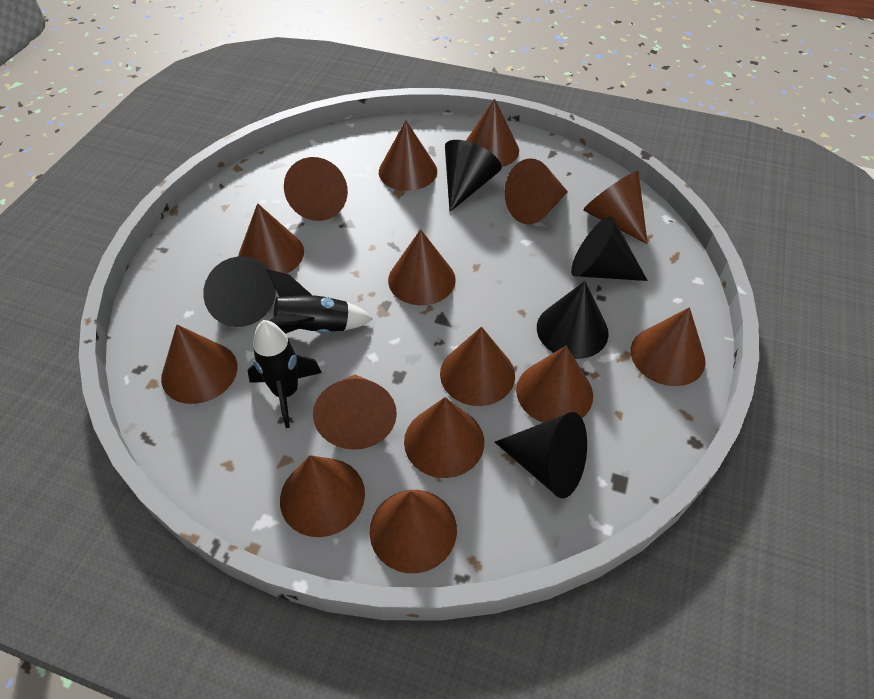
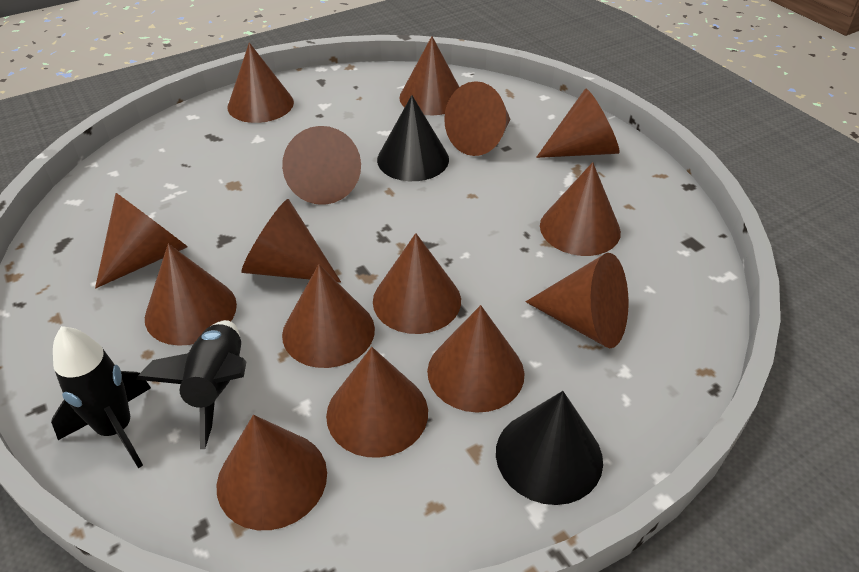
black cone: [203,256,276,327] [445,140,502,212] [495,412,587,499] [537,281,609,359] [571,216,648,281] = 5 -> [377,95,449,181] [496,391,603,505] = 2

